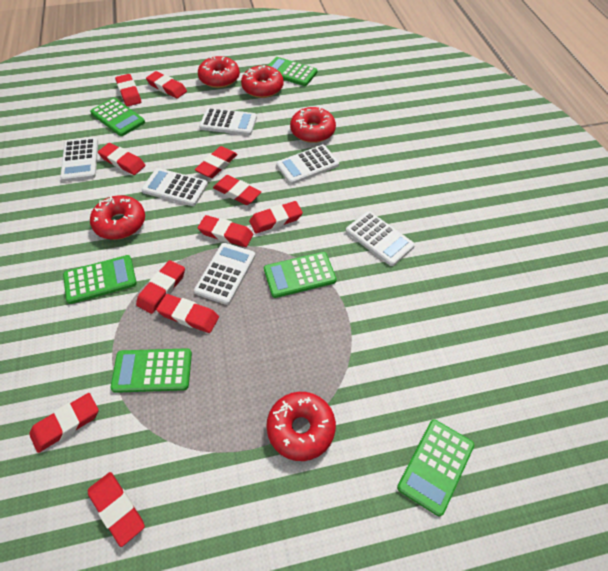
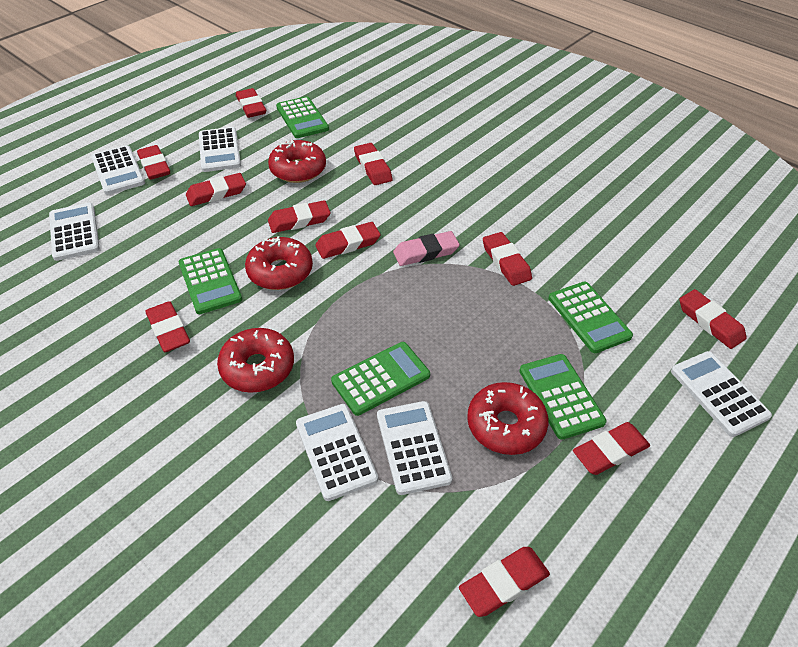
green calculator: [63,255,137,304] [90,98,145,136] [110,348,192,393] [264,252,337,298] [268,57,317,86] [397,420,474,516] = 6 -> [178,248,242,314] [276,96,329,138] [331,342,430,416] [519,354,607,440] [548,281,633,353] = 5
pink eraser: none = 0 -> [393,231,460,266] = 1
red donut: [90,195,145,240] [198,56,240,88] [241,65,284,98] [266,392,336,461] [290,107,336,143] = 5 -> [217,328,294,393] [245,236,313,290] [268,139,326,183] [467,382,549,455] = 4

